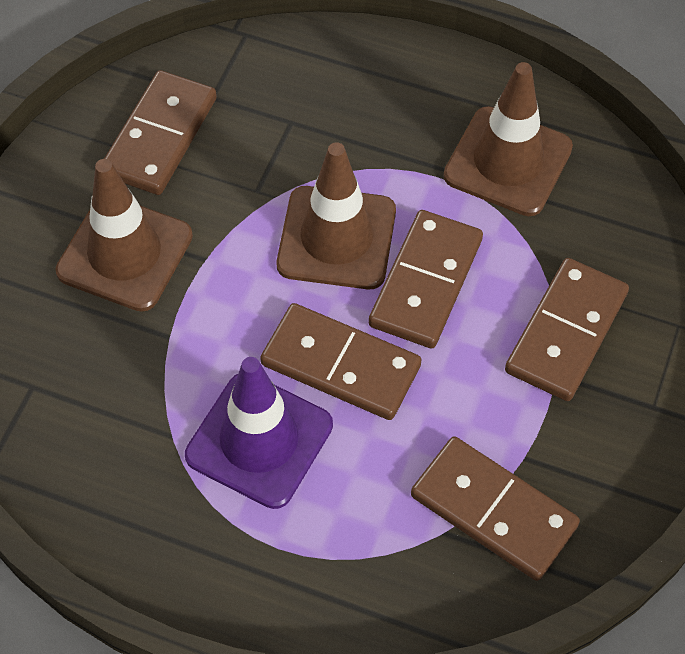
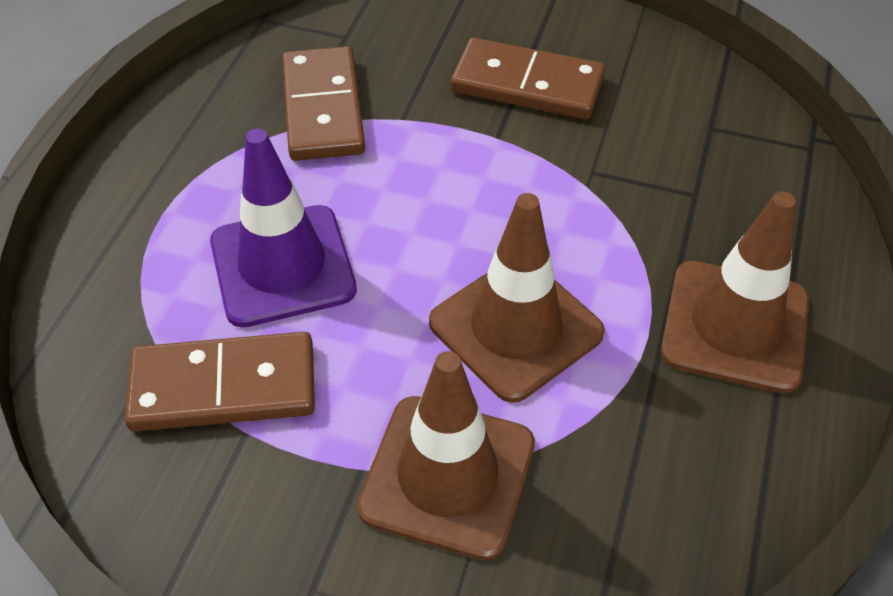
brown domino: [104,70,217,195] [260,303,422,420] [369,210,483,348] [411,436,580,581] [505,258,629,401] = 5 -> [124,332,315,432] [282,46,365,161] [451,38,605,119] = 3

